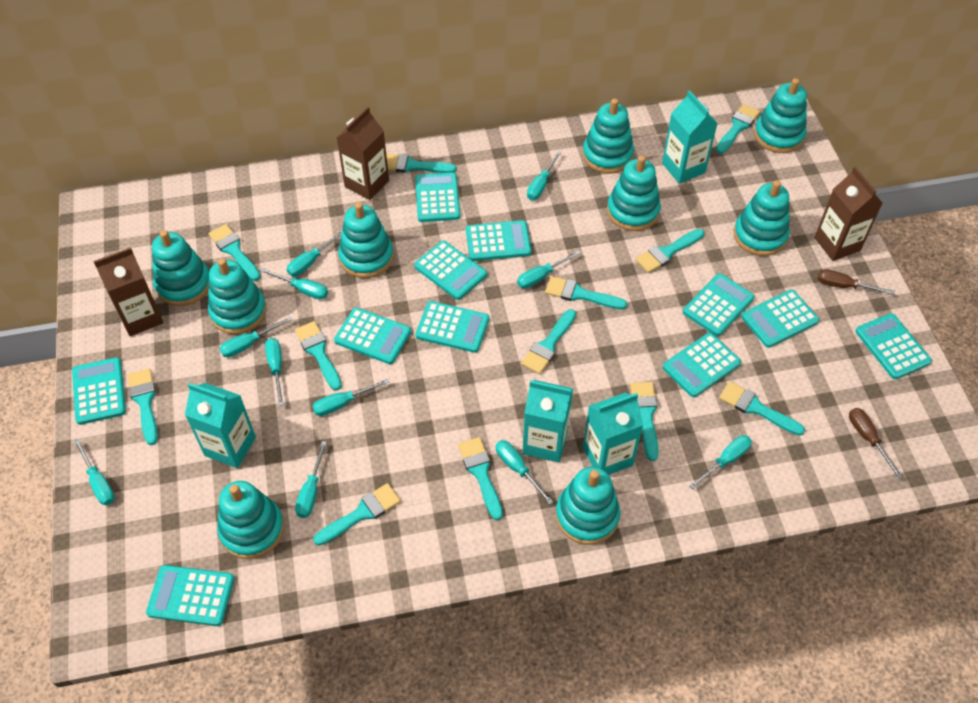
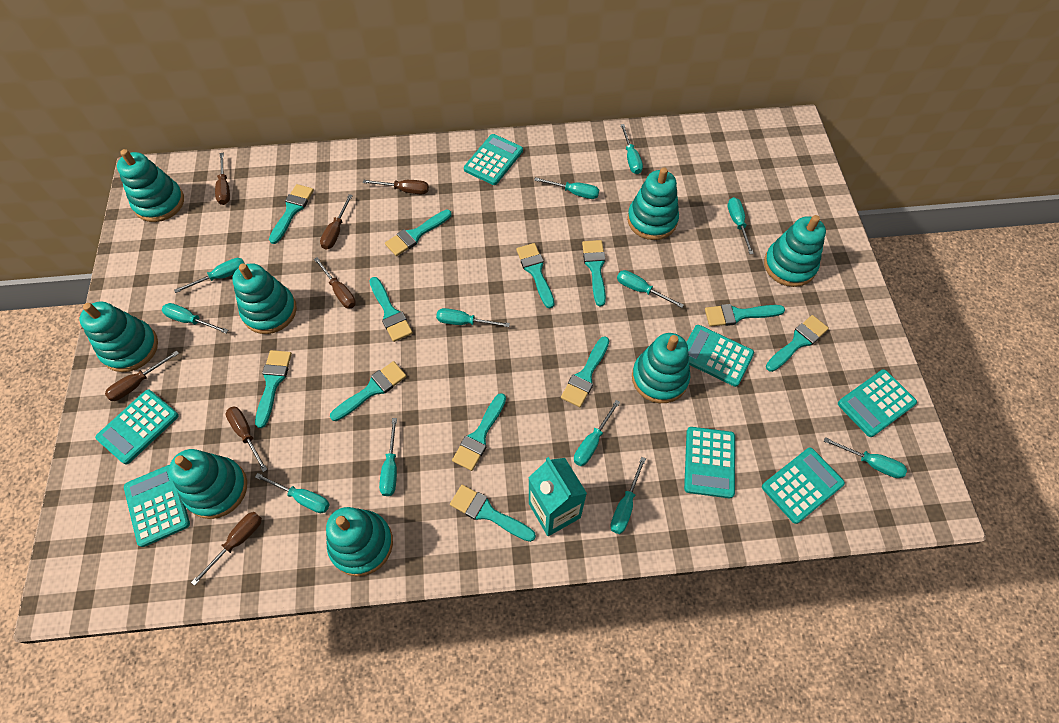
brown carton: [93,247,164,336] [337,107,389,200] [814,167,882,261] = 3 -> none = 0
brown screwdriver: [818,269,895,294] [849,408,903,479] = 2 -> [105,350,179,401] [191,512,262,586] [215,153,230,205] [226,406,268,472] [314,257,356,309] [320,194,353,250] [363,180,429,194] = 7
turquoise calculator: [72,357,126,425] [146,565,234,626] [334,307,411,364] [414,241,487,300] [415,172,460,222] [415,301,489,353] [466,220,531,261] [663,333,741,397] [683,273,755,336] [741,290,819,348] [856,313,932,379] = 11 -> [95,390,179,464] [124,465,190,547] [464,134,523,185] [684,427,735,498] [686,325,754,387] [762,447,845,524] [838,369,917,437] = 7
turquoise carton: [185,383,256,468] [522,380,573,462] [583,393,644,475] [662,90,718,184] = 4 -> [528,457,587,536] = 1
turquoise screwdriver: [74,439,115,505] [220,316,293,357] [260,268,328,299] [265,338,284,406] [286,230,342,276] [295,441,327,518] [313,379,390,416] [496,440,554,505] [517,250,581,289] [527,151,562,200] [690,435,752,489] = 11 -> [162,303,228,334] [174,258,245,293] [255,473,330,513] [379,418,397,496] [436,308,510,327] [534,177,599,199] [574,400,620,466] [610,457,646,534] [617,270,684,308] [620,124,643,174] [727,197,754,254] [824,437,907,478] = 12
turquoise stacking toy: [152,230,209,306] [208,258,267,334] [217,481,284,559] [338,202,393,278] [556,467,620,545] [583,98,634,173] [607,155,661,231] [734,180,790,256] [754,78,807,153] = 9 -> [80,302,158,372] [117,149,184,222] [169,449,247,519] [232,263,297,334] [326,507,393,576] [627,167,679,240] [632,333,690,403] [764,215,826,287] = 8

